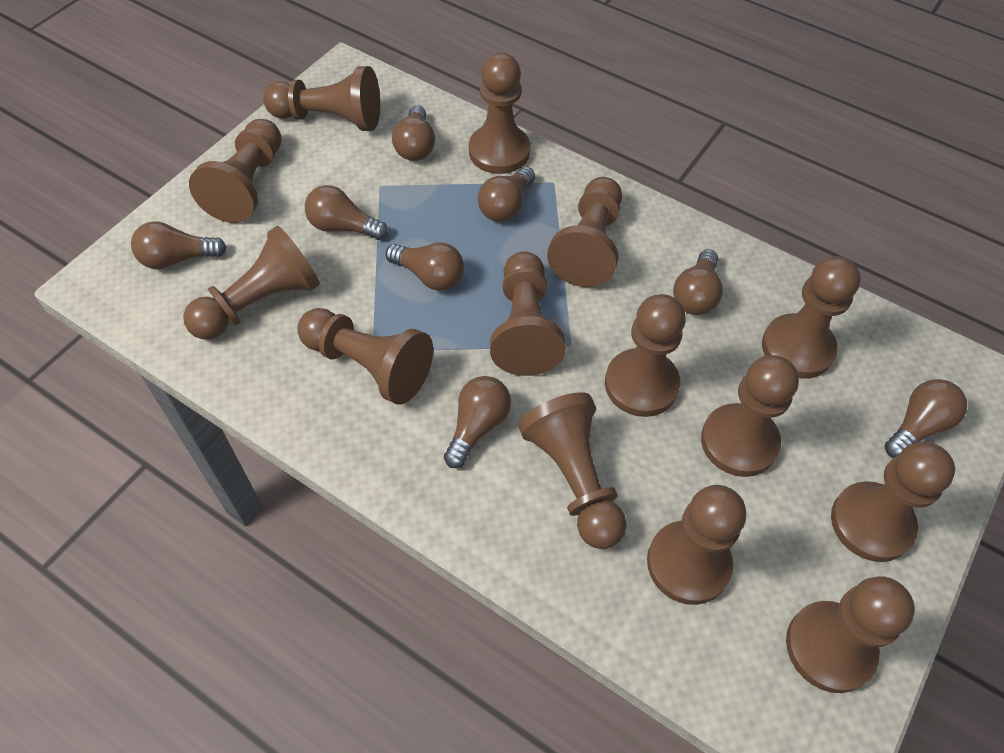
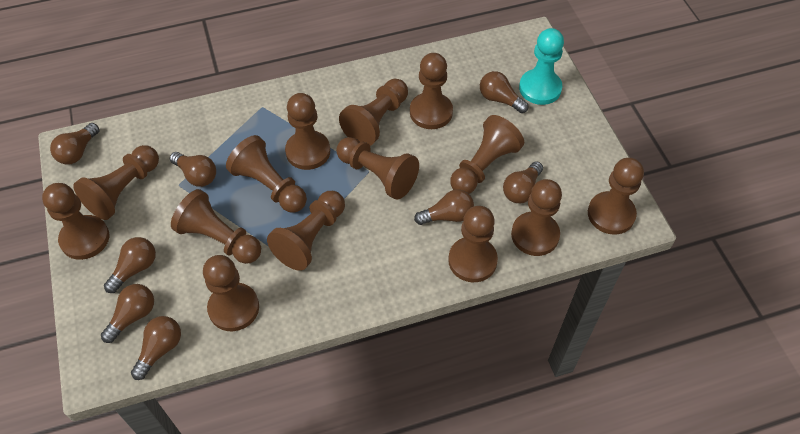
turquoise pawn: none = 0 -> [519,28,564,105] = 1

